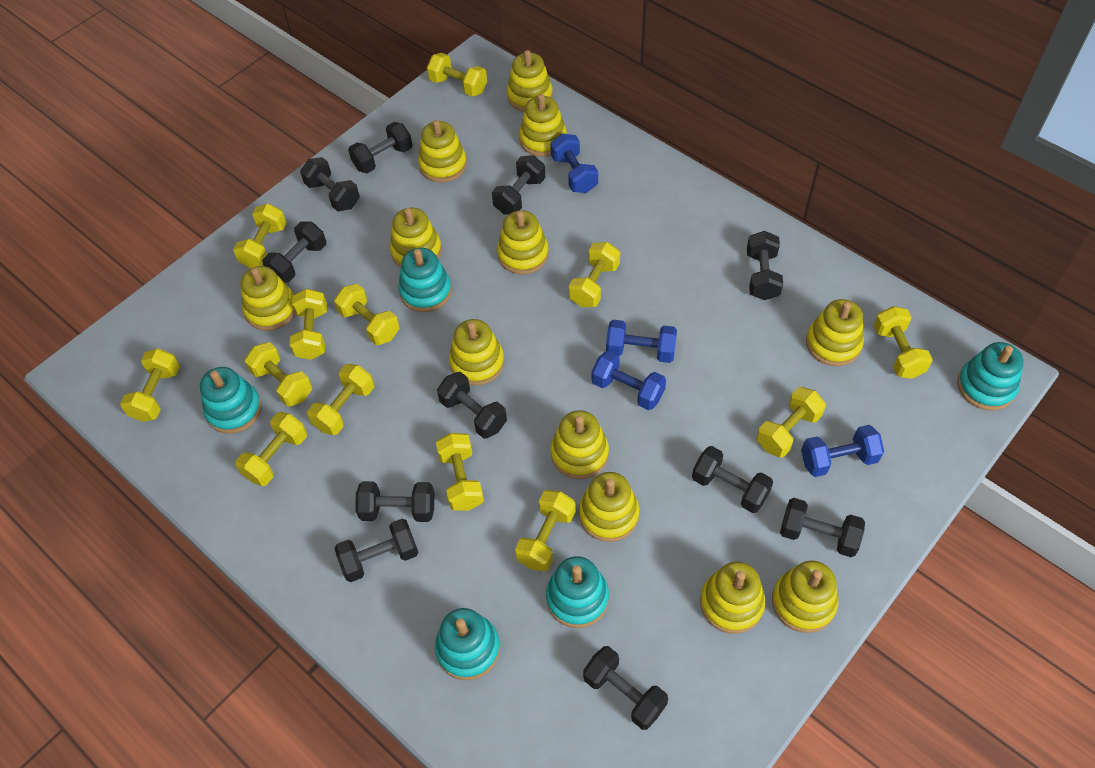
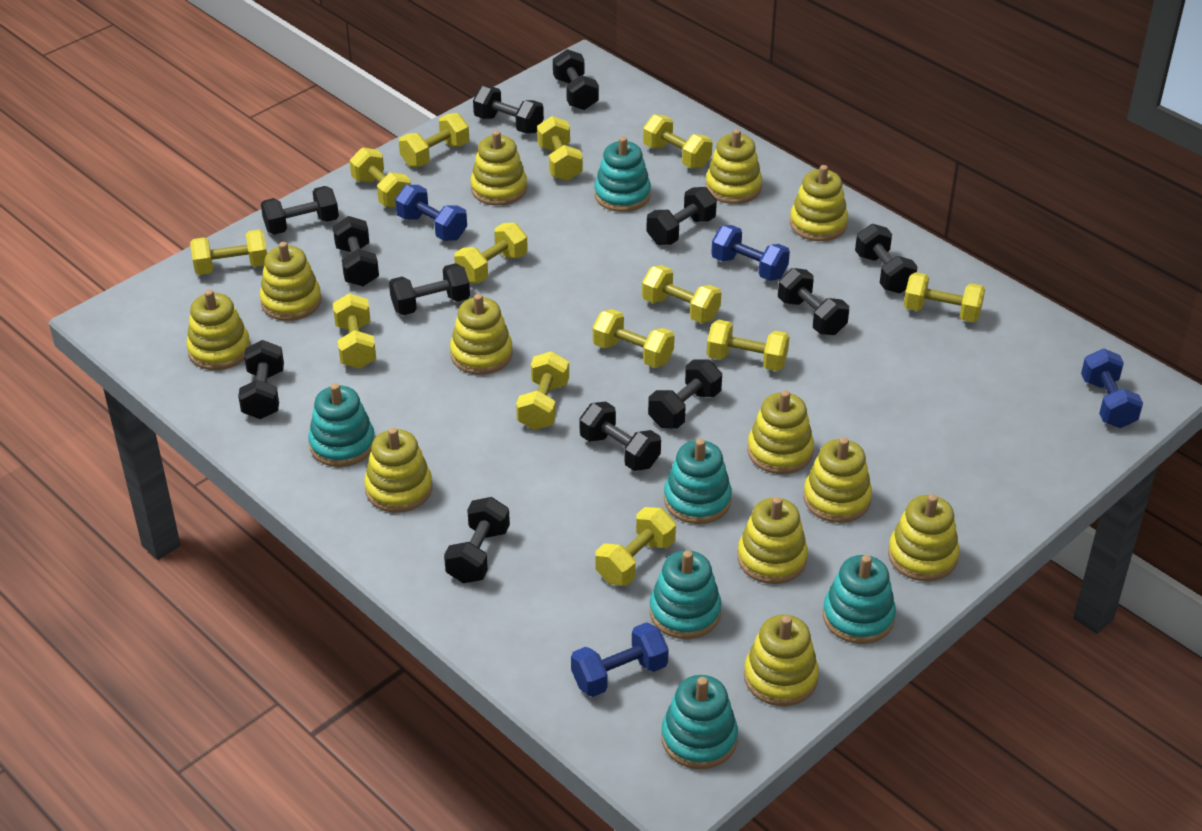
black dumbbell: [262,221,326,283] [300,157,360,211] [335,519,418,582] [348,122,412,173] [355,481,434,522] [437,372,507,439] [492,155,545,214] [583,646,668,730] [692,446,773,513] [747,231,783,300] [780,498,865,557] = 11 -> [238,340,284,419] [261,186,339,235] [333,216,379,286] [389,263,470,315] [444,497,510,583] [473,86,544,134] [553,49,599,110] [580,402,661,471] [646,187,717,245] [648,359,722,429] [778,268,849,335] [855,224,918,293] = 12
turquoise stacking toy: [200,367,262,434] [398,248,452,312] [435,608,500,680] [546,556,609,628] [957,342,1023,410] = 5 -> [308,383,375,467] [594,136,651,212] [649,550,722,639] [661,675,738,769] [664,439,732,524] [823,555,896,644] = 6

